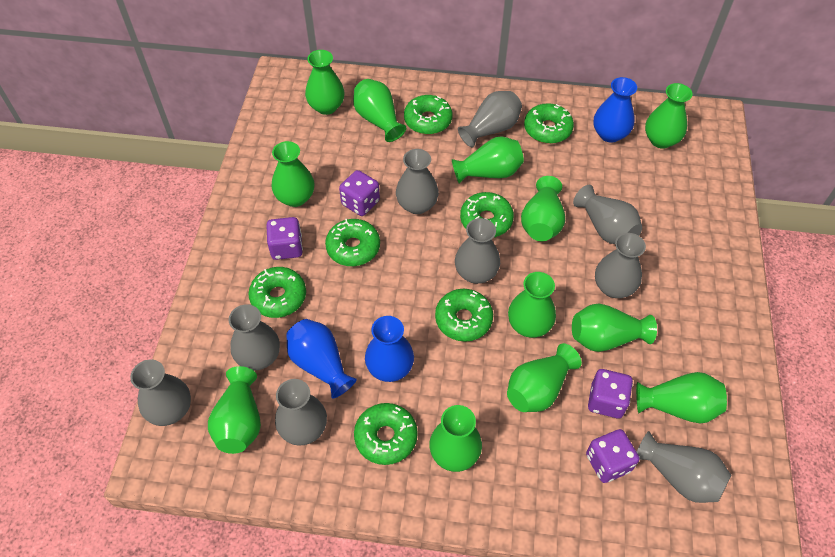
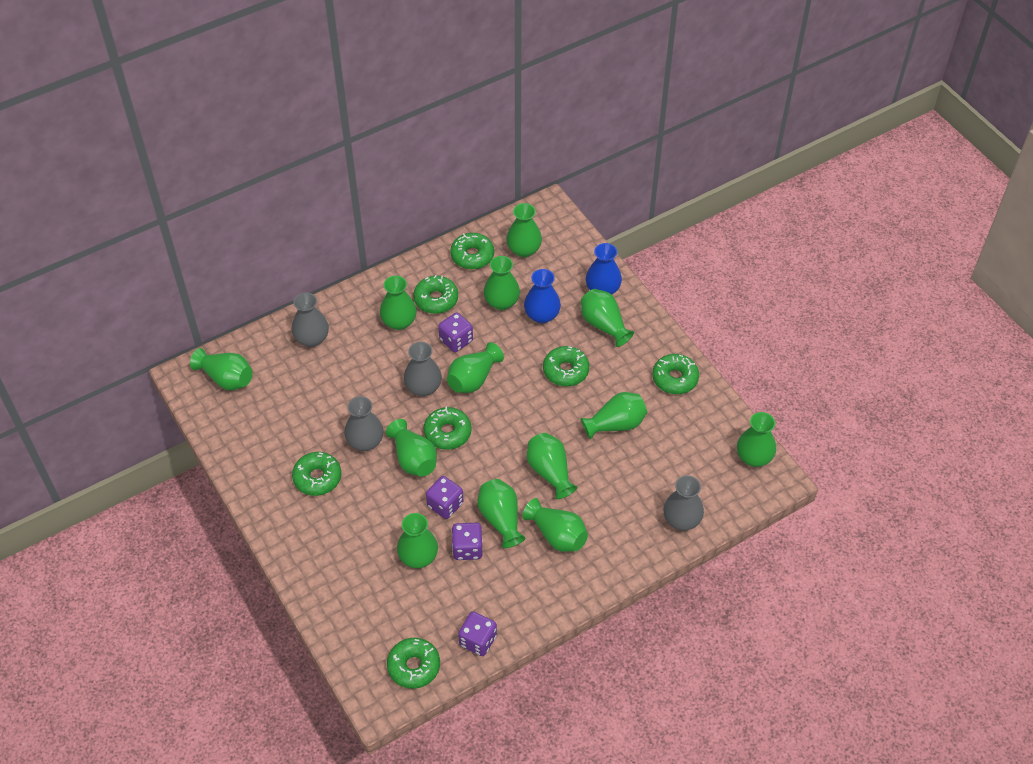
blue vase: [286,319,357,399] [365,316,414,382] [594,77,637,143] = 3 -> [524,269,561,323] [586,243,622,295] = 2
green vase: [208,366,261,454] [272,141,314,207] [305,50,345,115] [353,79,406,142] [429,405,482,472] [452,136,524,184] [507,343,582,412] [508,272,556,338] [521,176,565,241] [572,303,657,352] [636,372,727,424] [645,83,693,149] = 12 -> [190,348,253,391] [380,276,417,330] [386,419,437,477] [397,513,438,568] [447,342,504,393] [477,479,525,548] [484,256,520,310] [506,203,542,257] [522,498,588,552] [527,433,578,499] [581,289,634,347] [581,392,647,440] [737,412,776,467] = 13
grey vase: [130,359,191,426] [229,304,280,370] [275,379,327,446] [396,149,439,214] [455,218,500,284] [458,91,522,148] [573,185,642,244] [595,233,646,298] [637,431,731,503] = 9 -> [292,293,329,347] [344,396,383,451] [404,342,442,396] [663,475,704,531] = 4

